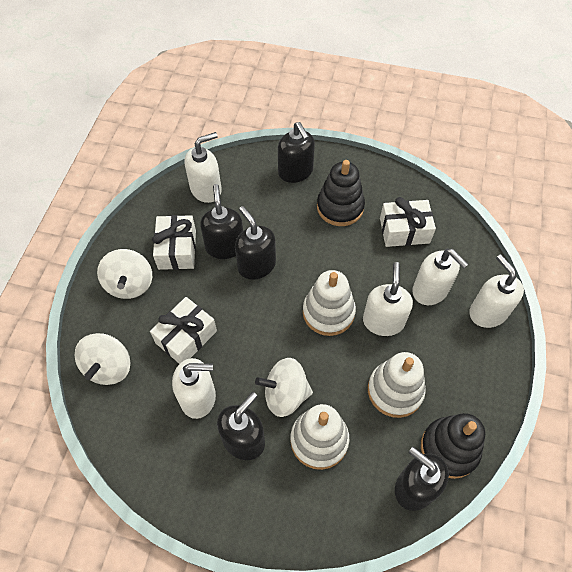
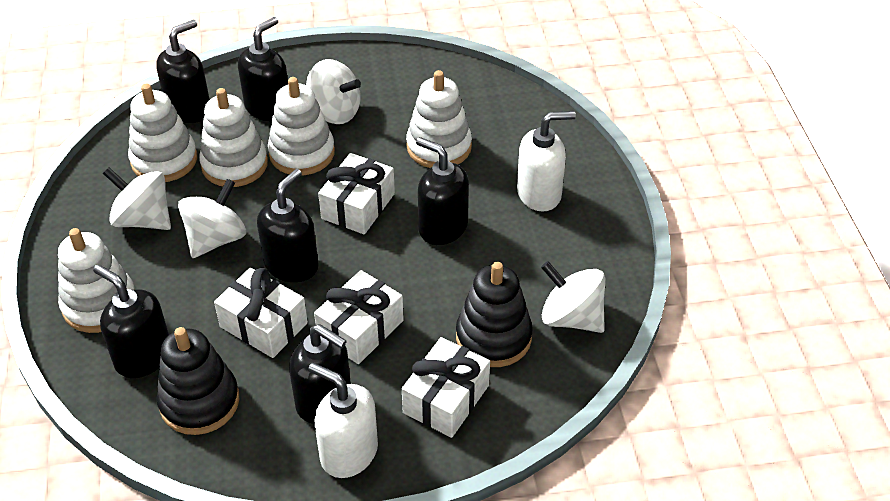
black soap dispenser: [200,184,243,259] [217,392,265,460] [235,206,276,280] [278,122,315,183] [395,447,449,511] = 5 -> [93,265,169,378] [156,20,210,123] [238,17,288,121] [257,169,319,282] [289,324,351,424] [416,137,469,245] = 6
white gift: [150,297,217,364] [152,215,196,270] [380,197,436,247] = 3 -> [214,268,308,358] [314,270,404,364] [318,153,395,234] [402,337,490,438] = 4
white soap dispenser: [172,358,216,419] [185,132,222,203] [363,262,413,336] [412,249,468,305] [469,254,524,328] = 5 -> [308,363,378,478] [517,111,576,212] = 2
white spinning top: [75,333,130,385] [97,249,152,299] [255,358,313,417] = 3 -> [103,167,171,230] [178,179,246,258] [306,59,361,124] [541,261,606,333] = 4
white stacking toy: [290,404,349,470] [303,270,356,336] [368,352,426,418] = 3 -> [58,228,135,333] [128,84,197,182] [199,88,268,187] [268,77,335,175] [406,70,472,168] = 5

